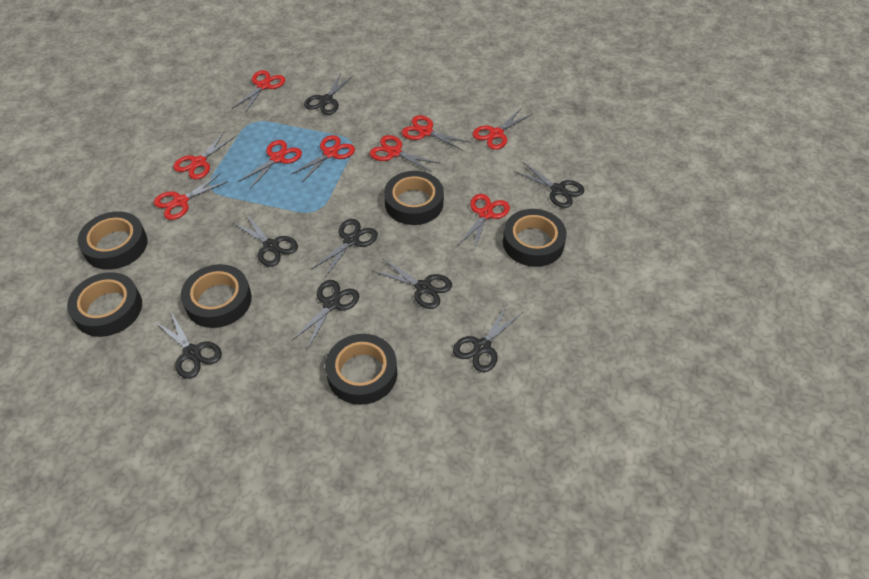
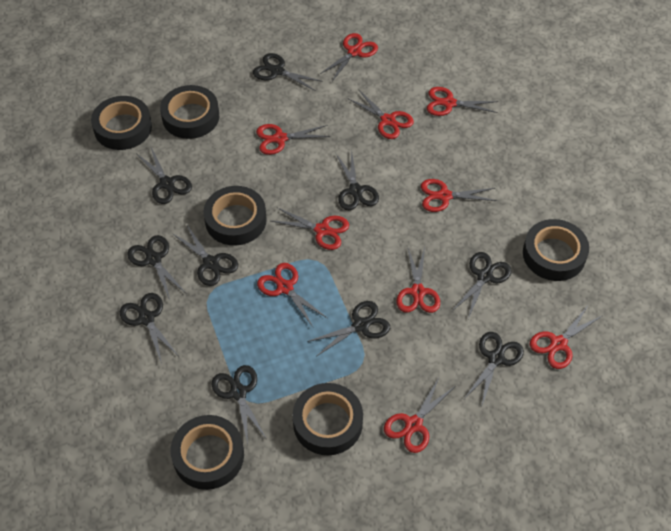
black scissors: [154,312,222,379] [232,213,298,267] [291,280,359,348] [304,73,353,115] [312,219,378,277] [373,258,452,309] [453,305,523,372] [513,162,584,208] = 8 -> [120,293,178,364] [127,235,186,300] [136,148,192,204] [172,225,238,286] [212,365,266,444] [253,53,323,91] [307,301,390,356] [336,150,379,210] [452,252,512,319] [464,332,524,405] = 10
red scissors: [154,174,228,220] [173,131,236,179] [232,70,285,113] [238,140,302,189] [290,135,355,182] [370,135,439,172] [402,115,469,151] [459,194,510,250] [473,108,532,150] = 9 -> [256,124,331,155] [257,263,327,327] [271,207,349,250] [320,33,378,81] [347,90,414,139] [384,378,454,453] [396,246,440,313] [421,179,497,212] [427,87,498,116] [530,304,602,369] = 10

